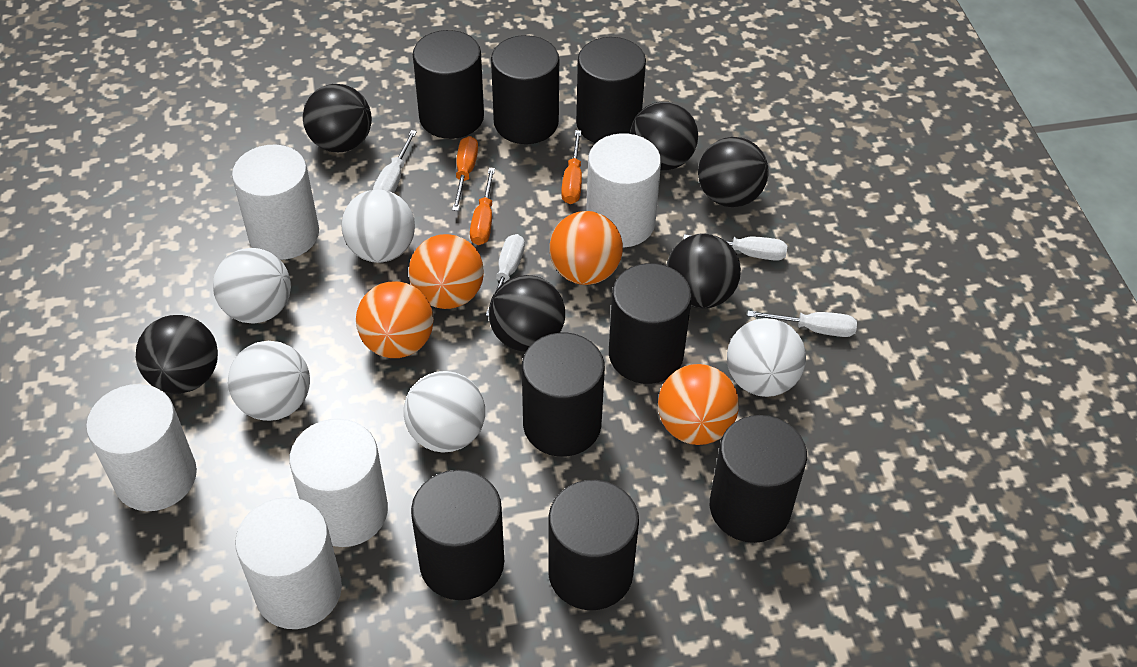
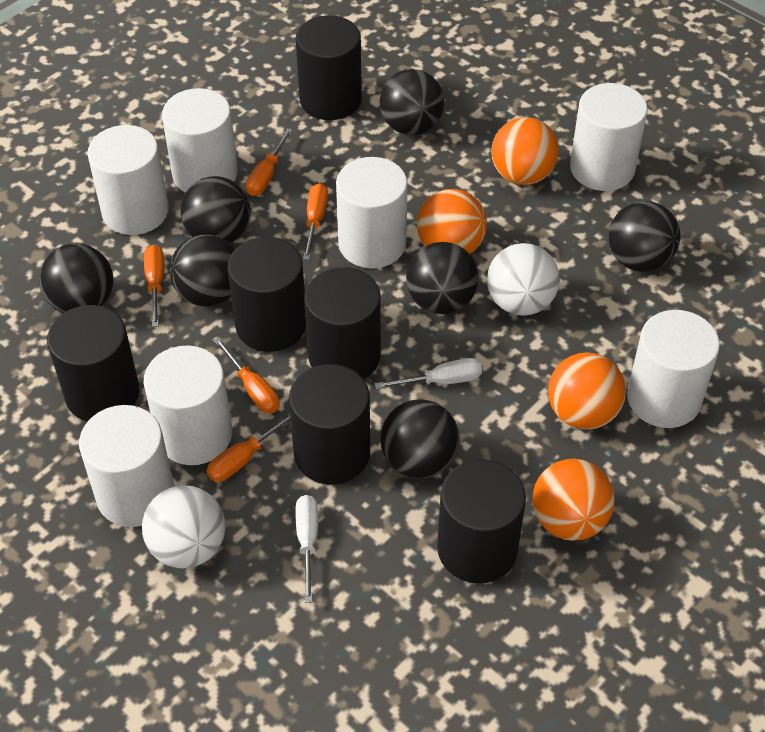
black ball: [136,315,218,394] [303,84,372,152] [489,275,565,352] [630,102,698,170] [666,234,741,309] [698,137,769,207] = 6 -> [39,243,114,313] [170,235,235,306] [181,176,251,243] [380,69,444,135] [380,399,460,479] [406,242,479,314] [608,201,680,272] = 7
black cylinder: [411,470,504,600] [413,30,484,139] [491,35,559,144] [522,333,605,457] [548,480,639,610] [576,37,646,143] [609,263,692,384] [710,415,807,543] = 8 -> [47,305,140,422] [227,237,306,352] [289,364,370,485] [296,15,362,120] [304,267,381,379] [437,459,526,584] = 6
orange screwdriver: [452,136,478,211] [470,168,495,245] [561,130,582,204] = 3 -> [144,245,164,327] [207,414,291,482] [214,337,280,413] [246,128,293,196] [303,183,328,260] = 5
white ball: [213,248,291,324] [228,341,310,421] [341,189,415,263] [404,371,485,453] [727,318,806,397] = 5 -> [142,485,225,568] [487,243,560,316] = 2
white cylinder: [86,384,197,511] [232,145,319,260] [235,497,342,629] [289,419,388,547] [586,133,661,247] = 5 -> [79,405,174,527] [88,125,169,235] [144,345,232,465] [162,88,238,193] [336,157,408,268] [570,83,648,191] [627,310,720,428] = 7
white screwdriver: [373,130,417,193] [486,234,525,316] [683,234,787,261] [747,311,857,337] = 4 -> [295,495,318,602] [375,358,482,389] = 2

